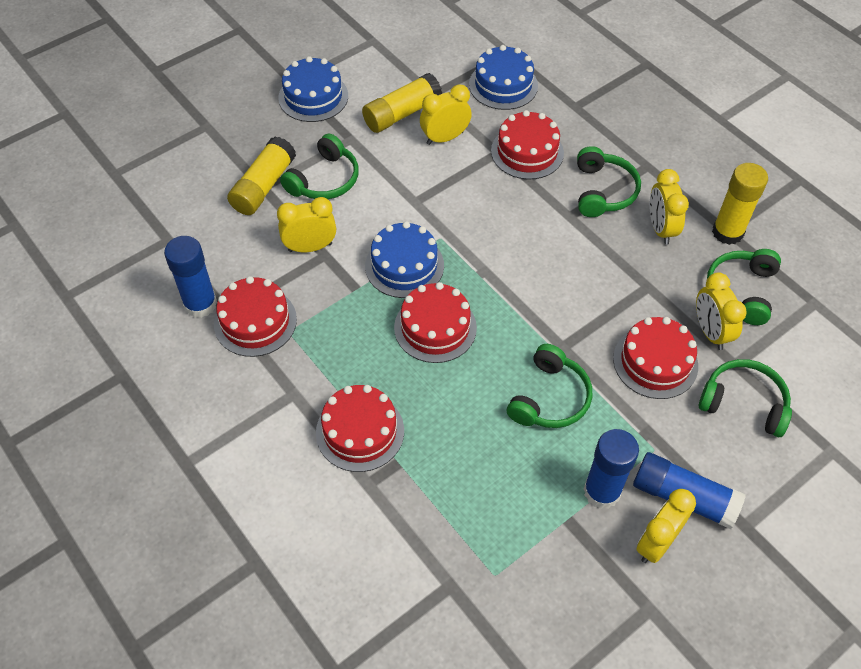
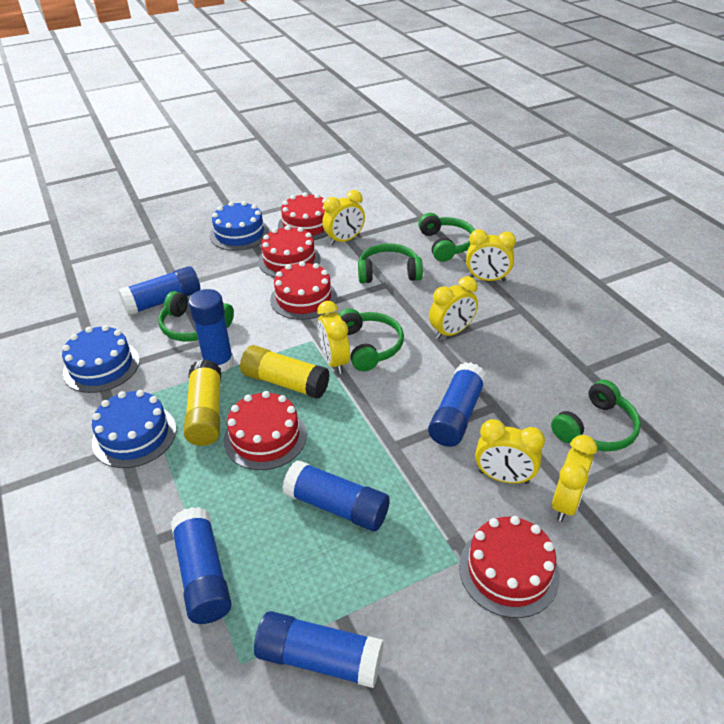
blue glue stick: [164,236,217,318] [584,429,639,509] [633,452,746,529] = 3 -> [118,266,200,316] [170,507,232,624] [188,289,234,372] [254,611,384,688] [282,460,390,531] [428,362,487,447] = 6
yellow clock: [277,197,336,252] [420,84,472,145] [636,489,696,563] [650,169,689,245] [696,272,747,350] = 5 -> [317,301,350,374] [323,190,365,245] [429,276,478,339] [466,229,516,281] [475,419,545,484] [552,435,597,522] = 6
yellow glue stick: [227,137,296,215] [362,73,442,133] [712,163,768,245] = 3 -> [184,360,221,446] [240,345,330,399] = 2

